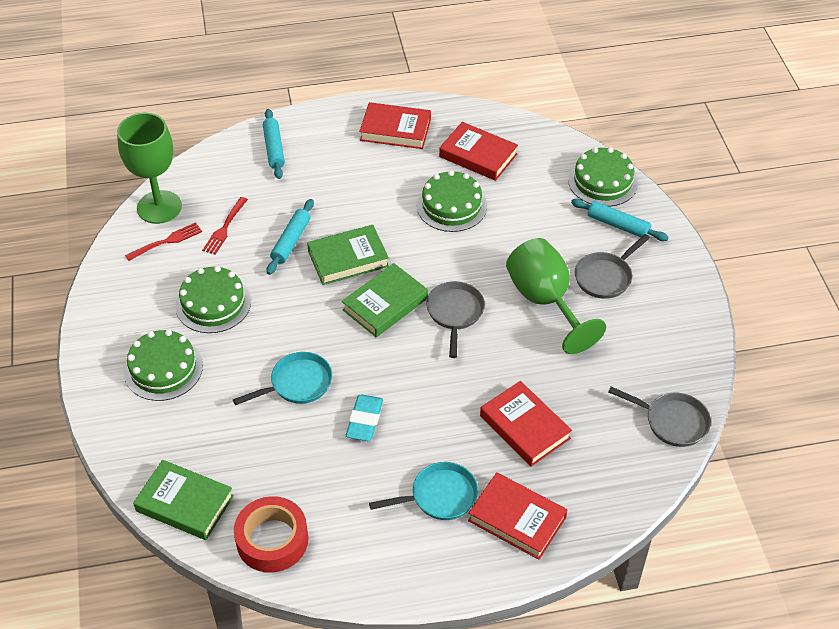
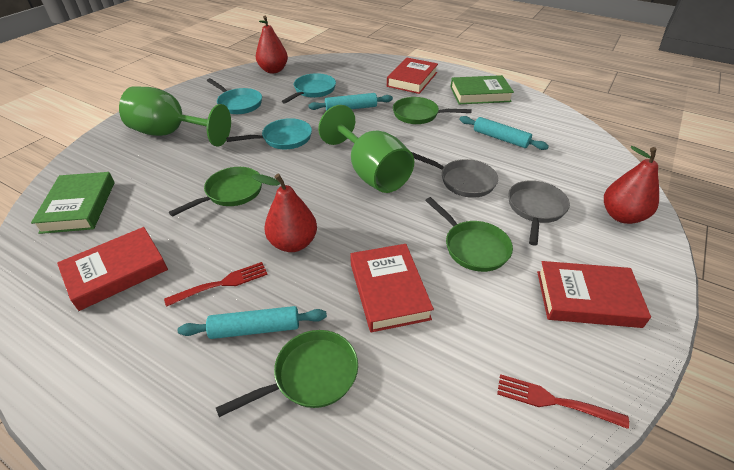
green book: [133,460,234,540] [307,225,389,285] [342,263,428,337] = 3 -> [31,172,115,234] [451,75,514,104] = 2
green cake: [124,330,203,401] [175,266,251,333] [417,170,487,232] [568,147,638,207] = 4 -> none = 0
green pan: none = 0 -> [169,167,262,217] [216,330,358,417] [393,97,472,124] [425,197,513,272] = 4
grey pan: [426,281,485,358] [575,234,650,299] [608,387,711,447] = 3 -> [411,152,498,198] [508,180,570,246] = 2
red pear: none = 0 -> [252,174,317,252] [256,16,288,73] [604,146,659,224] = 3
red tape: [234,496,308,573] = 1 -> none = 0
turquoise eraser: [346,394,383,441] = 1 -> none = 0
turquoise pan: [233,352,332,405] [369,462,478,520] = 2 -> [207,78,262,114] [226,118,312,149] [282,73,336,104] = 3

